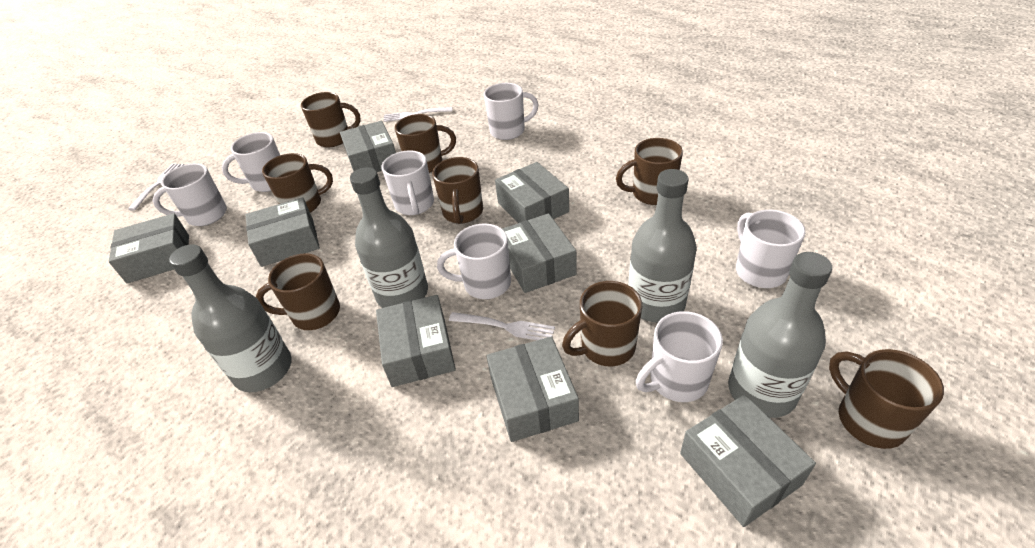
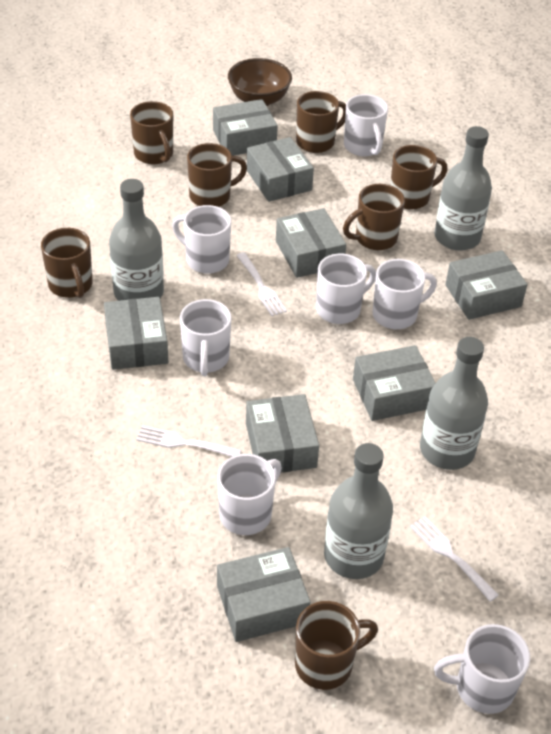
brown bowl: none = 0 -> [228,58,292,106] = 1
brown mug: [256,253,340,330] [262,153,333,213] [301,92,361,148] [395,114,456,173] [432,157,483,224] [562,281,642,366] [616,138,683,205] [829,349,944,449] = 8 -> [41,228,93,298] [130,101,173,164] [187,143,247,207] [295,601,378,690] [296,91,346,153] [343,184,405,250] [390,145,448,209] = 7

